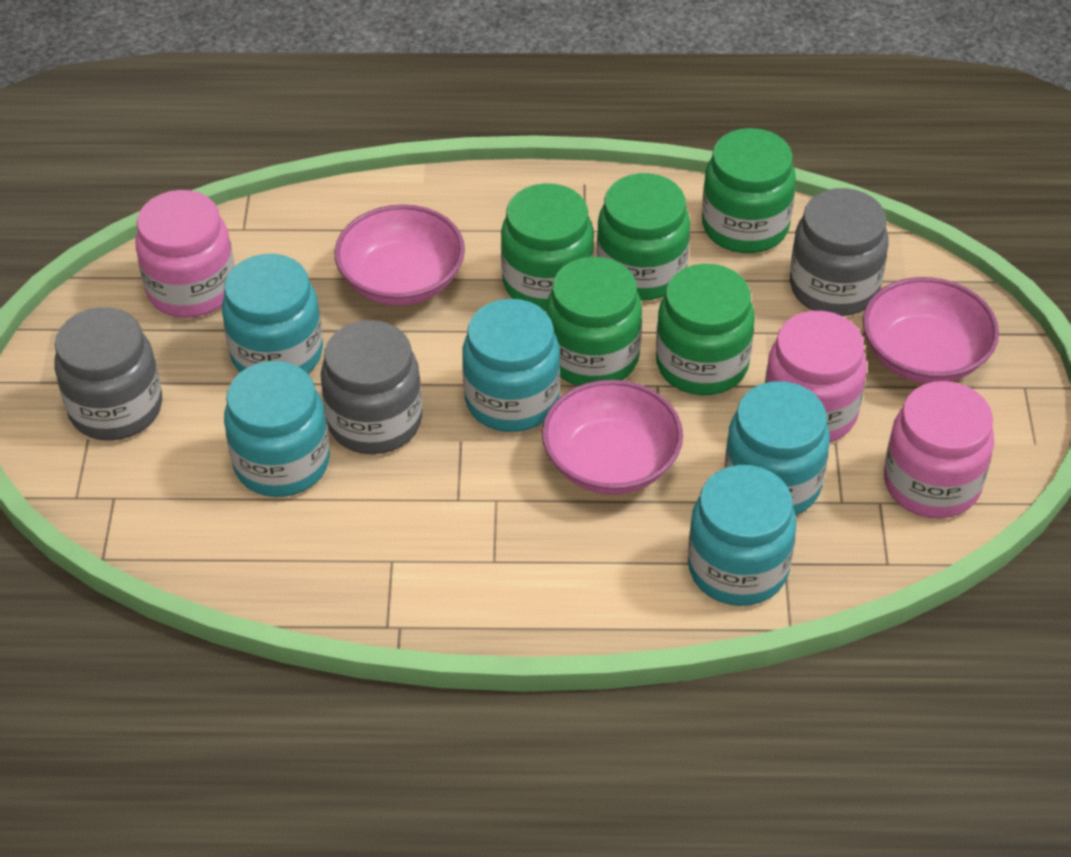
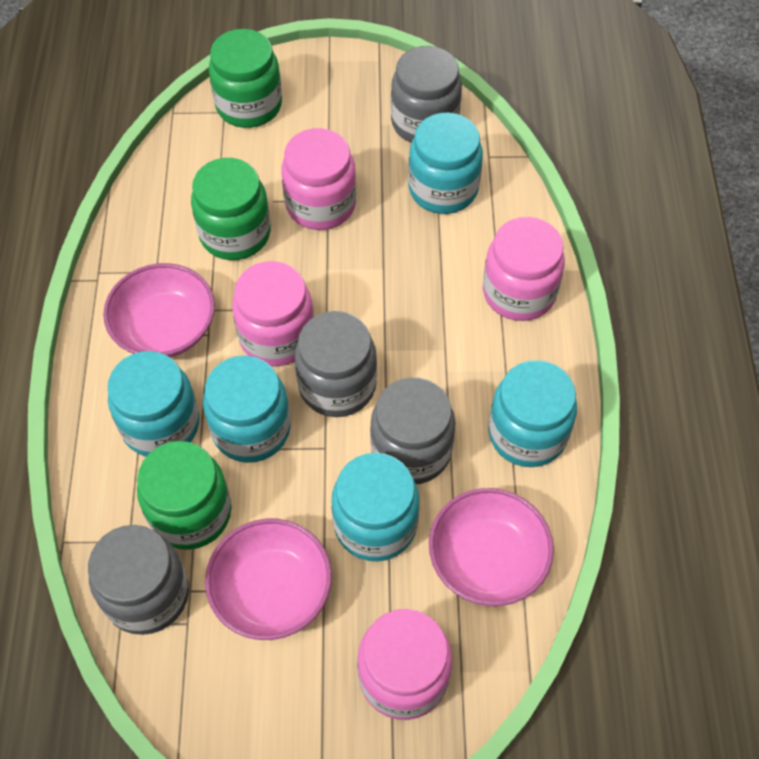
green jar: [501,183,594,311] [546,257,642,386] [597,173,690,301] [656,264,755,395] [702,128,796,253] = 5 -> [137,441,231,550] [191,158,271,260] [209,29,282,128] = 3
grey jar: [54,307,162,441] [321,320,422,454] [790,188,889,316] = 3 -> [88,525,189,635] [294,311,377,417] [370,377,455,484] [391,46,462,143] = 4
pink jar: [135,190,235,318] [765,311,867,442] [884,381,994,519] = 3 -> [232,261,314,366] [281,128,356,230] [357,609,452,720] [483,217,565,321] = 4

